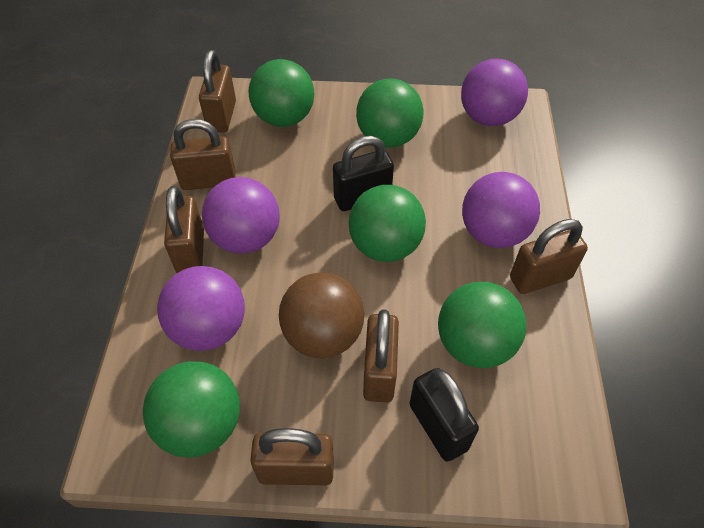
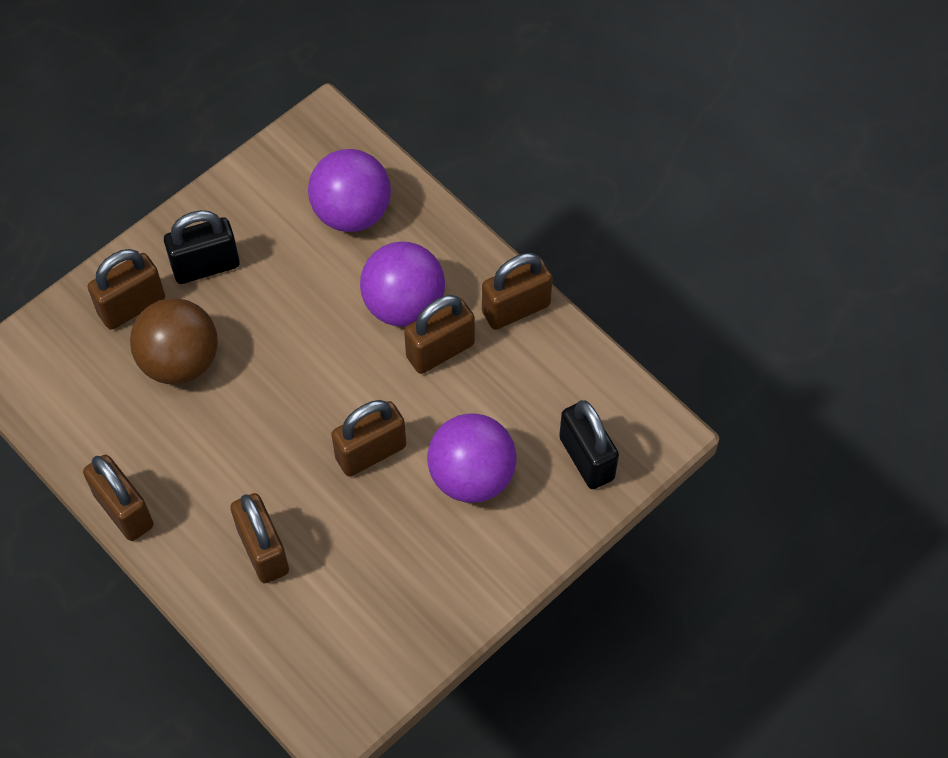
green ball: [143,361,240,458] [249,59,314,127] [348,185,426,262] [356,78,424,147] [438,282,527,368] = 5 -> none = 0
purple ball: [157,266,245,351] [202,177,280,254] [461,58,528,126] [462,172,540,248] = 4 -> [308,149,391,232] [360,241,445,327] [427,413,517,503] = 3

